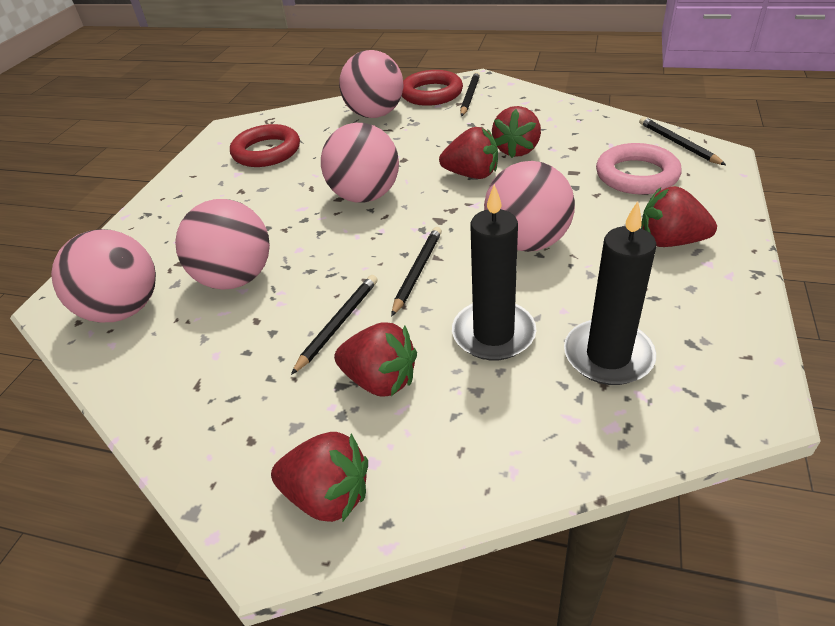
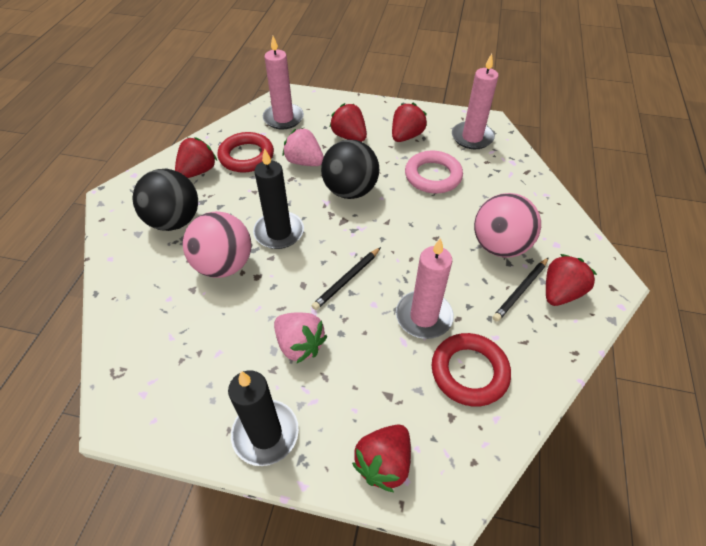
black ball: none = 0 -> [133,169,198,231] [321,140,379,199] = 2
black pencil: [291,275,378,375] [391,227,442,317] [460,72,480,117] [639,117,726,165] = 4 -> [312,247,381,310] [493,257,549,322] = 2
pink ball: [51,229,156,322] [175,199,270,290] [321,123,399,203] [339,50,404,118] [484,161,575,252] = 5 -> [183,211,251,278] [474,193,541,258] = 2
pink candle: none = 0 -> [263,36,304,129] [396,238,454,339] [452,54,499,149] = 3
pink strawberry: none = 0 -> [274,312,327,363] [283,128,324,166] = 2

